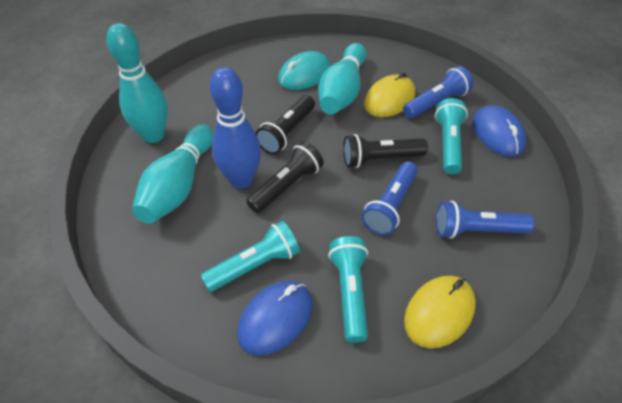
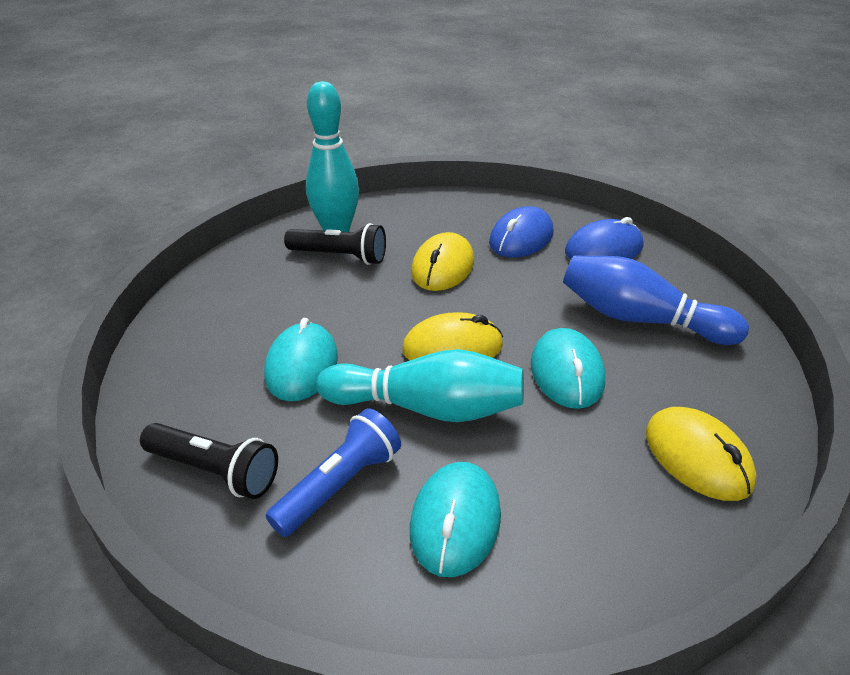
black flashlight: [246,141,324,213] [256,95,315,154] [343,134,428,168] = 3 -> [140,423,278,499] [284,223,386,265] = 2
blue flashlight: [362,161,418,235] [403,66,473,118] [436,201,535,239] = 3 -> [265,408,401,537] = 1
turquoise bowling pin: [106,23,168,143] [132,124,213,224] [319,43,366,114] = 3 -> [306,81,359,232] [316,349,524,422] = 2
turquoise flashlight: [200,221,300,292] [328,236,368,343] [435,98,468,174] = 3 -> none = 0
turquoise mouse: [278,51,331,90] = 1 -> [264,318,338,401] [410,462,501,577] [531,328,605,409] = 3
yellow mouse: [364,72,415,117] [404,276,476,349] = 2 -> [402,312,503,360] [411,232,474,291] [646,407,757,501] = 3

